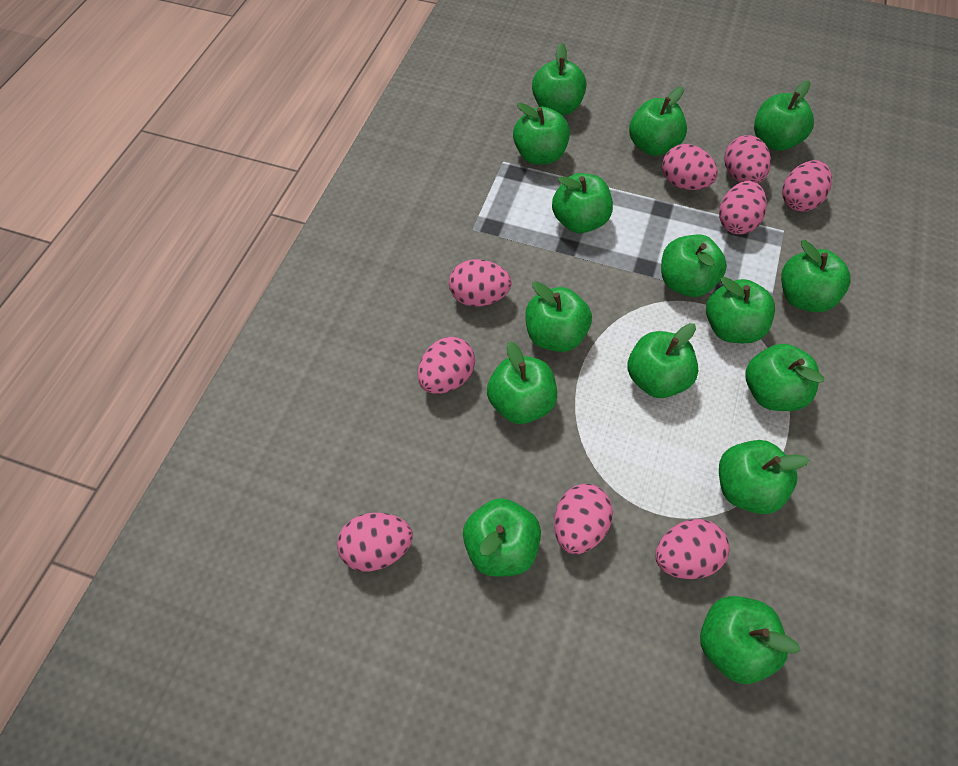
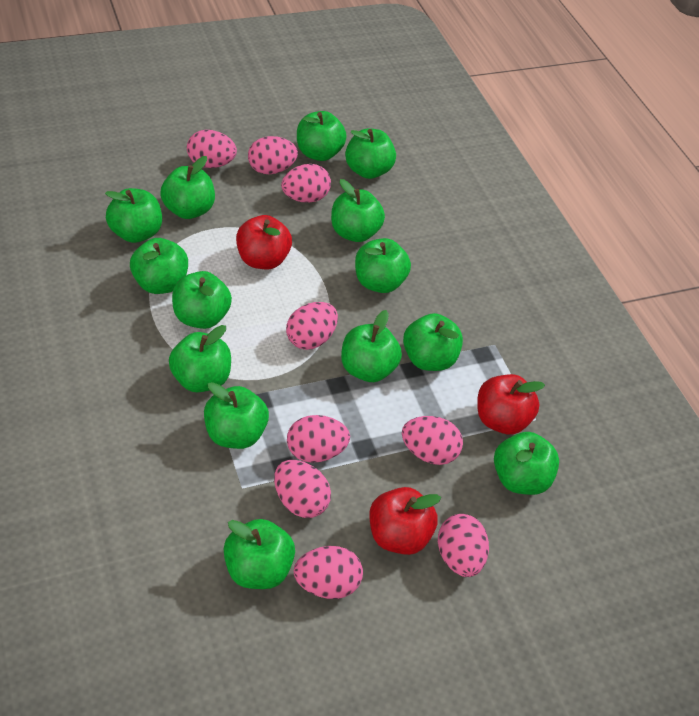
green apple: [463,498,541,577] [487,341,557,424] [513,103,570,165] [525,282,592,352] [532,43,587,116] [552,173,613,233] [628,323,698,398] [629,87,687,156] [661,235,727,297] [700,596,800,684] [706,277,775,343] [719,440,809,514] [746,344,824,411] [754,80,814,151] [781,240,850,312] = 15 -> [105,188,162,243] [130,238,188,294] [160,156,215,219] [169,325,231,392] [172,271,232,329] [204,382,269,449] [223,519,295,589] [297,111,347,161] [331,179,385,242] [341,310,402,382] [345,129,396,179] [355,238,411,293] [403,313,463,371] [494,432,559,495] = 14
red apple: none = 0 -> [236,215,292,269] [369,487,441,555] [477,374,545,435] = 3

